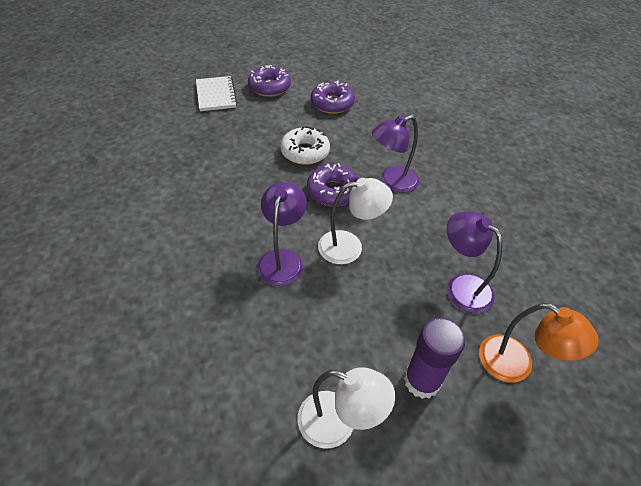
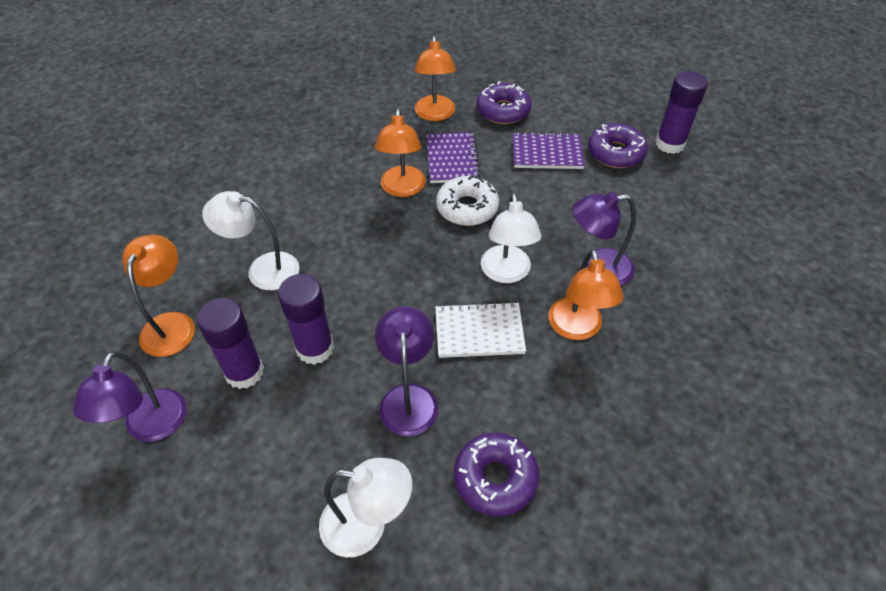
orange lamp: [479,303,599,383] = 1 -> [122,235,195,357] [375,109,426,197] [414,36,456,121] [548,249,624,340] = 4
purple glue stick: [404,318,465,399] = 1 -> [197,298,264,389] [278,274,334,365] [655,71,708,154] = 3
purple notebook: none = 0 -> [427,132,480,183] [512,132,585,169] = 2
white lamp: [298,367,395,448] [318,178,393,264] = 2 -> [202,191,300,290] [319,458,412,557] [481,192,542,283] = 3

